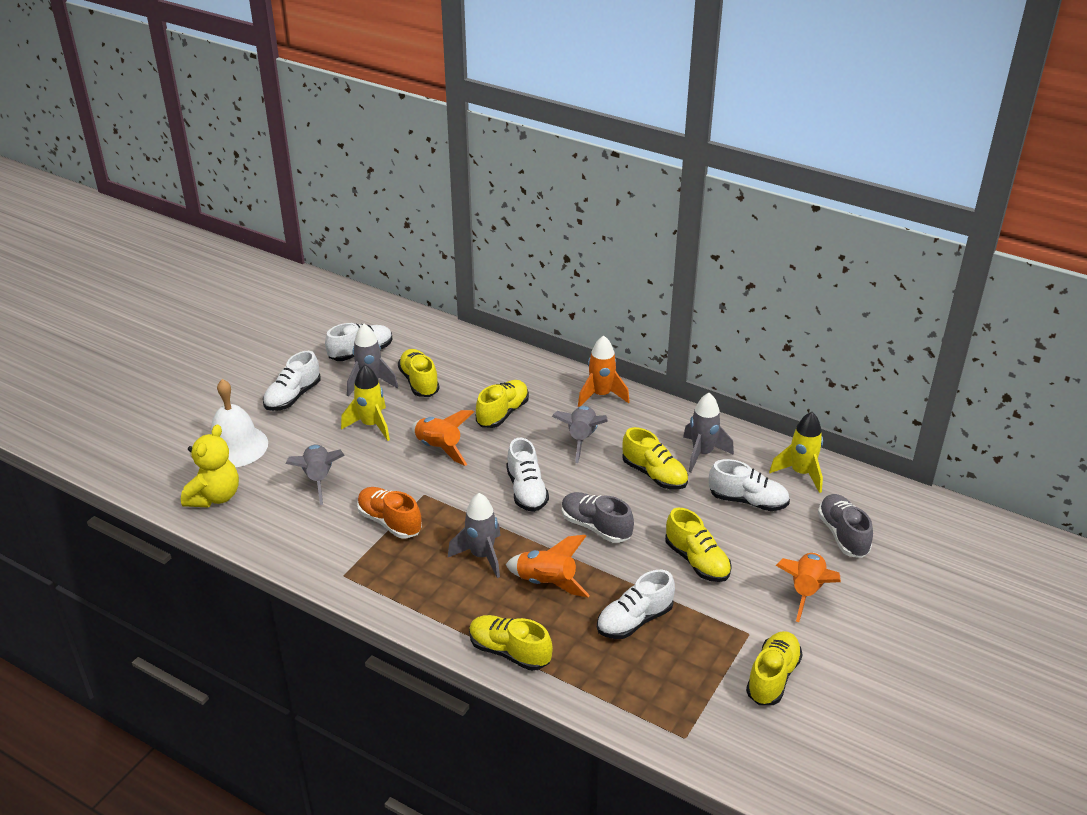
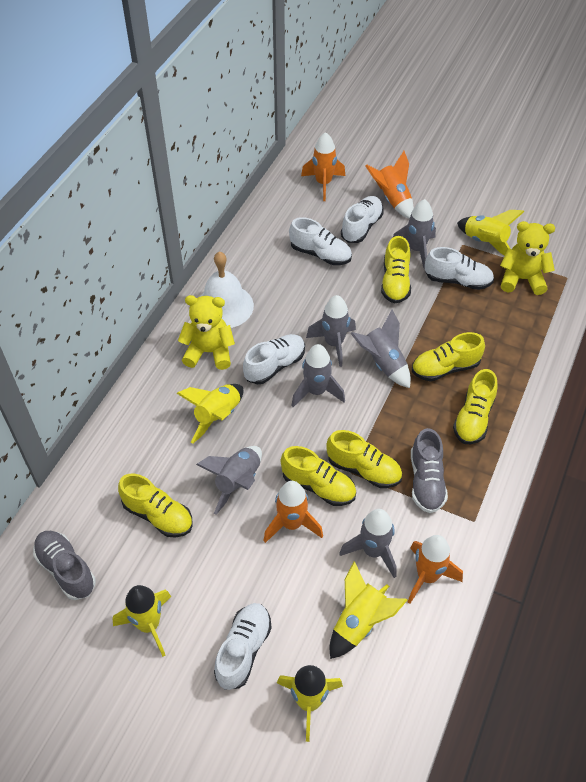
grey rocket: [285,444,345,505] [347,324,398,397] [448,493,501,578] [552,406,608,463] [683,393,734,472] = 5 -> [196,446,262,515] [291,344,345,407] [306,295,356,367] [339,509,397,578] [351,309,411,388] [393,199,436,269] = 6
orange shoe: [357,487,422,539] = 1 -> none = 0
yellow rocket: [341,365,390,441] [769,412,823,493] = 2 -> [113,585,171,657] [176,384,244,444] [277,665,343,742] [330,561,407,659] [457,210,525,255] = 5
yellow teddy bear: [181,425,239,507] = 1 -> [178,295,235,370] [500,221,555,295] = 2

